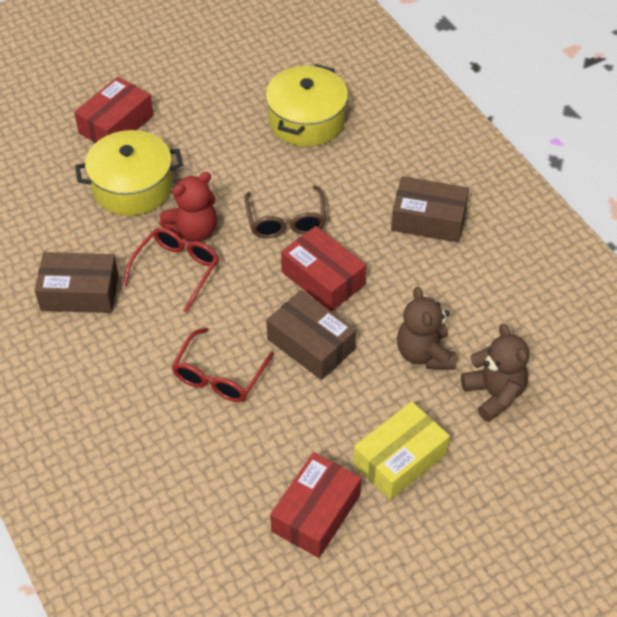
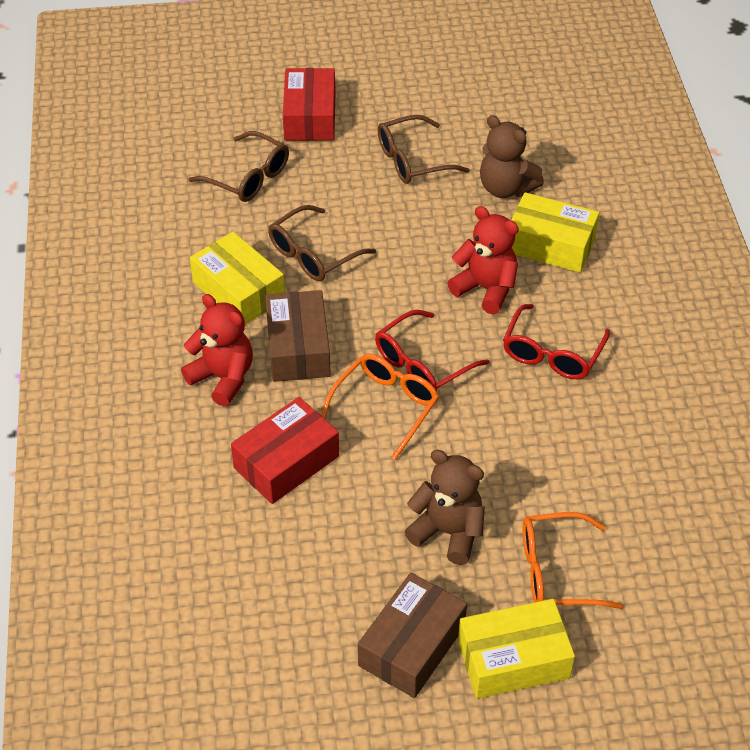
brown box: [35,252,119,313] [266,290,356,380] [391,176,469,242] = 3 -> [265,290,331,382] [358,573,467,698] = 2
brown glasses: [245,185,326,238] = 1 -> [189,131,289,202] [268,205,376,281] [378,115,470,184] = 3
orange glasses: none = 0 -> [321,354,439,460] [523,512,623,609] = 2
red box: [74,77,153,143] [270,452,361,558] [281,226,366,312] = 3 -> [231,397,339,504] [283,68,335,141] = 2
red teddy bear: [159,172,217,242] = 1 -> [181,294,253,406] [447,206,519,314] = 2
yellow box: [353,401,450,500] = 1 -> [190,232,285,325] [458,599,575,699] [511,192,599,273] = 3
yellow pot: [75,130,183,216] [265,64,348,146] = 2 -> none = 0

